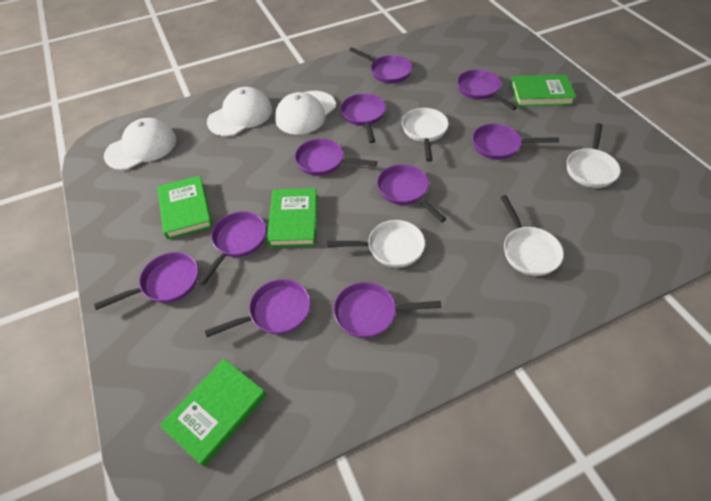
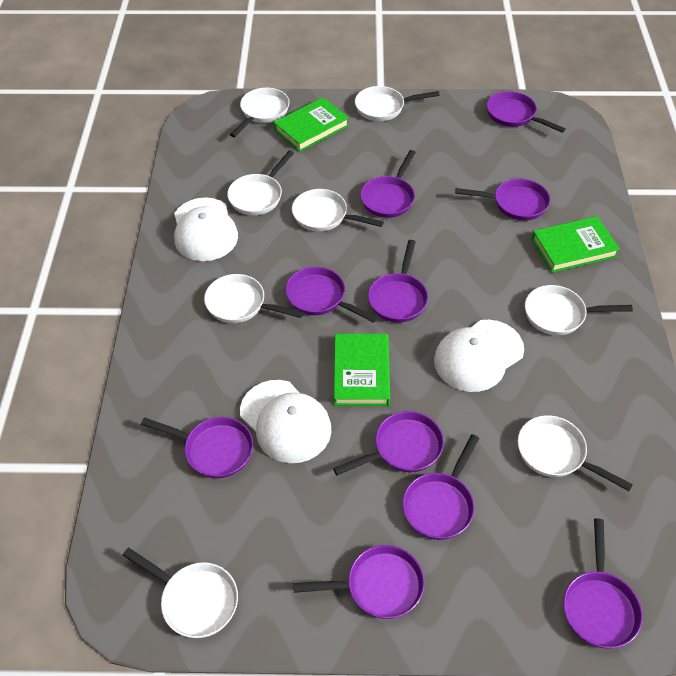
green book: [157,176,213,240] [160,359,266,467] [267,188,317,247] [511,75,576,106] = 4 -> [274,97,349,152] [334,334,390,406] [532,216,620,273] = 3
white pan: [327,220,425,268] [402,108,449,162] [500,195,564,276] [567,123,621,188] = 4 -> [123,548,238,638] [204,274,303,323] [227,150,294,215] [230,88,290,137] [292,189,384,231] [355,86,440,121] [518,415,633,491] [525,285,633,335] = 8

